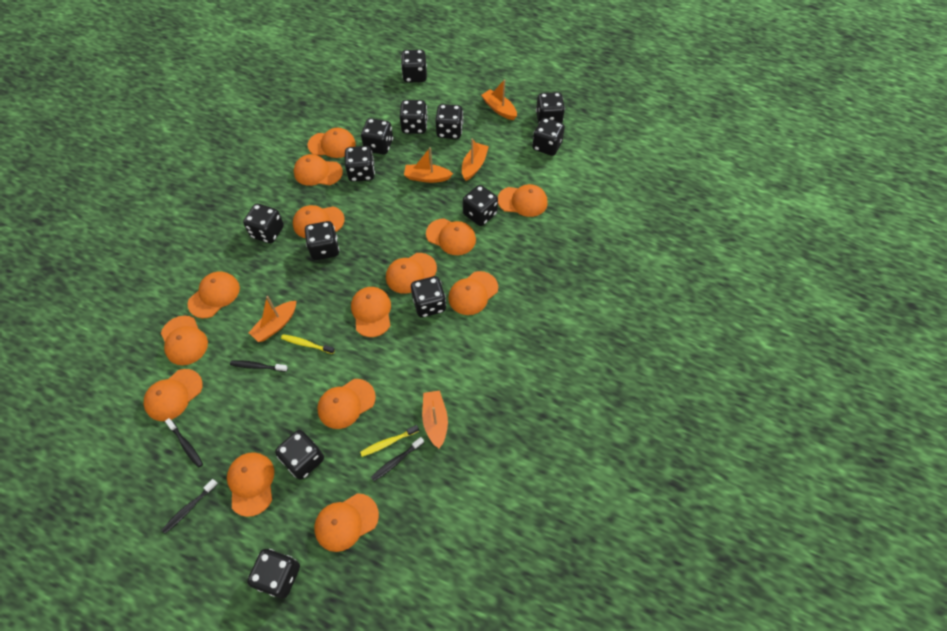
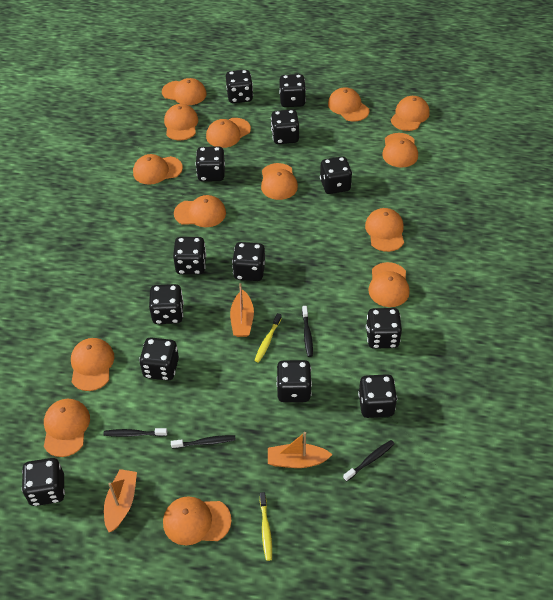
orange boat: [249,296,296,342] [404,147,453,183] [422,391,448,449] [462,138,489,181] [481,79,517,120] = 5 -> [104,469,137,532] [230,283,254,337] [268,432,333,468] = 3

